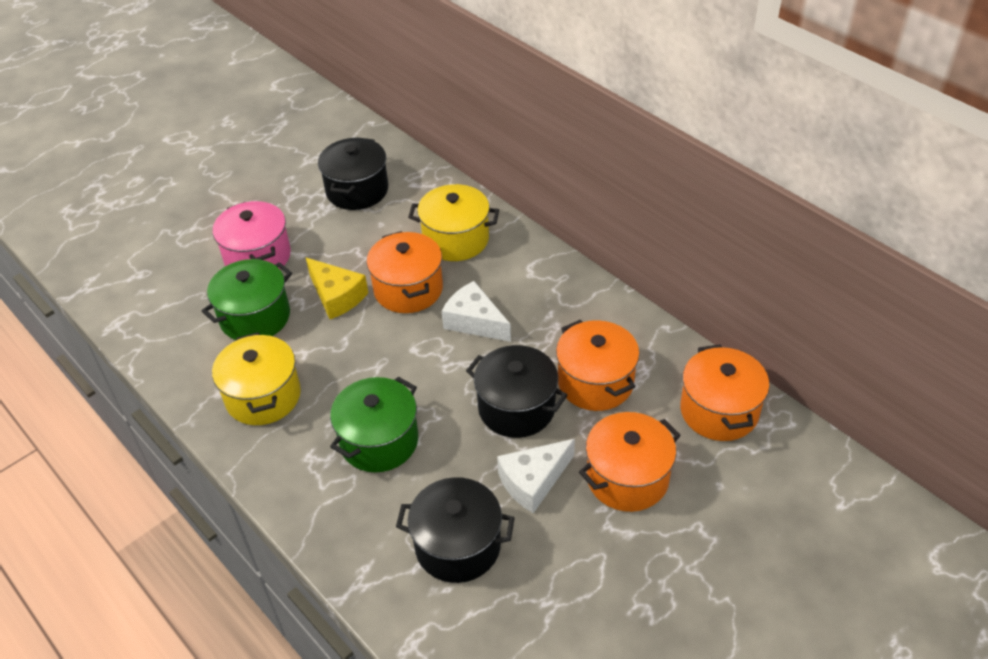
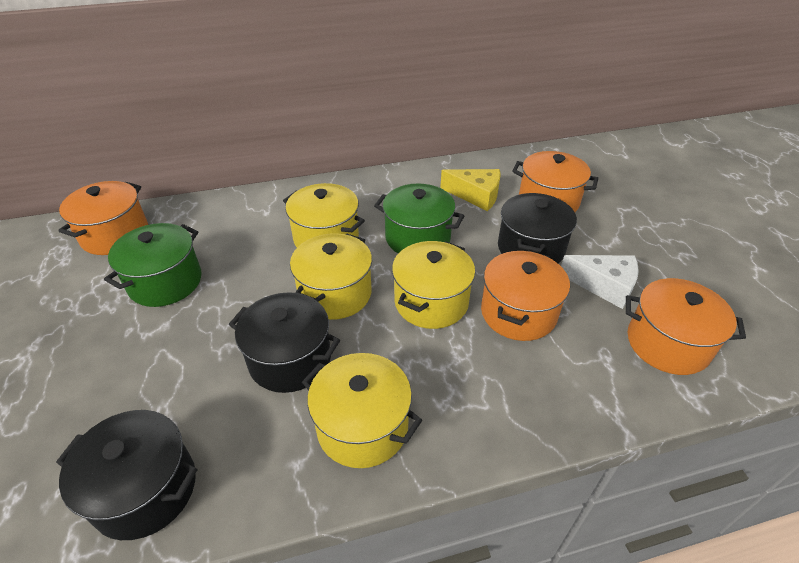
pink pot: [213,201,291,269] = 1 -> none = 0
white cheese: [442,281,511,342] [497,439,575,513] = 2 -> [561,255,639,309] = 1
yellow pot: [212,333,301,425] [408,184,499,261] = 2 -> [283,183,365,247] [290,233,372,320] [302,353,422,468] [392,241,475,329] = 4

